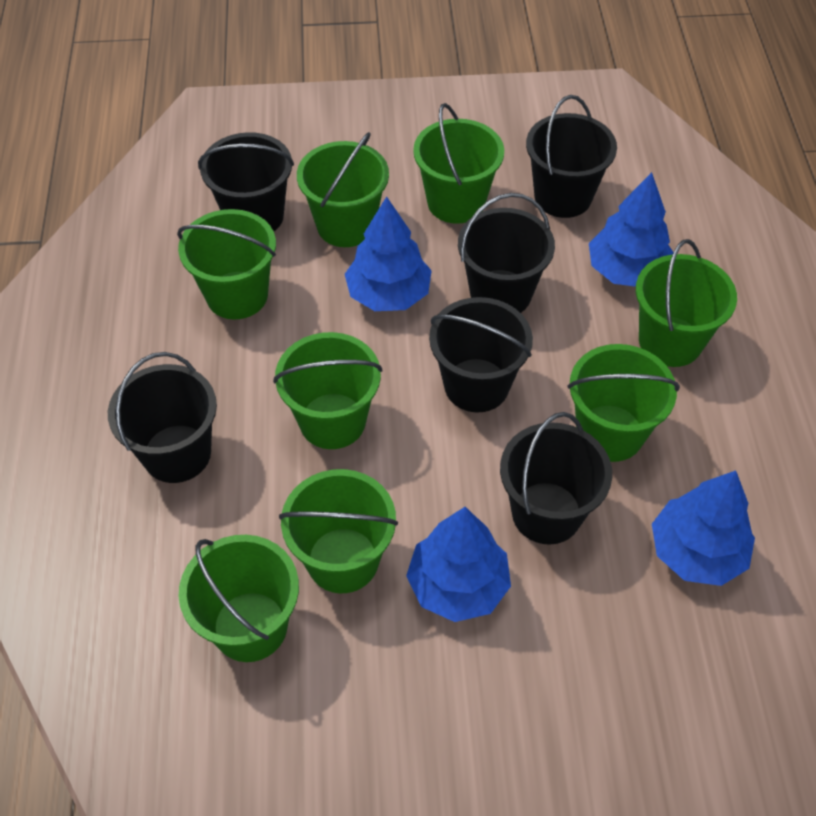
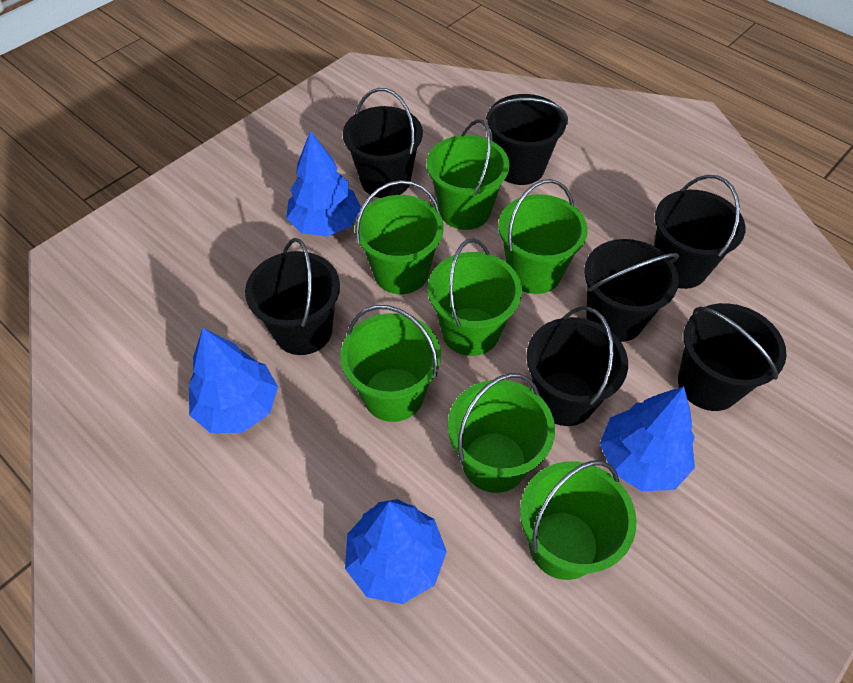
black bucket: [108,352,217,483] [198,132,294,231] [429,297,533,413] [458,193,555,313] [500,412,612,544] [526,95,617,218] = 6 -> [245,238,340,355] [343,88,423,198] [486,94,568,185] [526,307,628,426] [584,239,679,342] [654,175,746,289] [678,303,787,411] = 7
green bucket: [177,209,276,320] [179,535,299,662] [273,332,382,449] [279,469,398,593] [297,132,389,247] [413,103,504,224] [568,344,680,462] [636,239,737,367] = 8 -> [340,305,441,422] [355,180,443,294] [427,119,509,230] [428,238,522,356] [448,373,555,493] [498,179,588,294] [520,460,637,580] = 7

